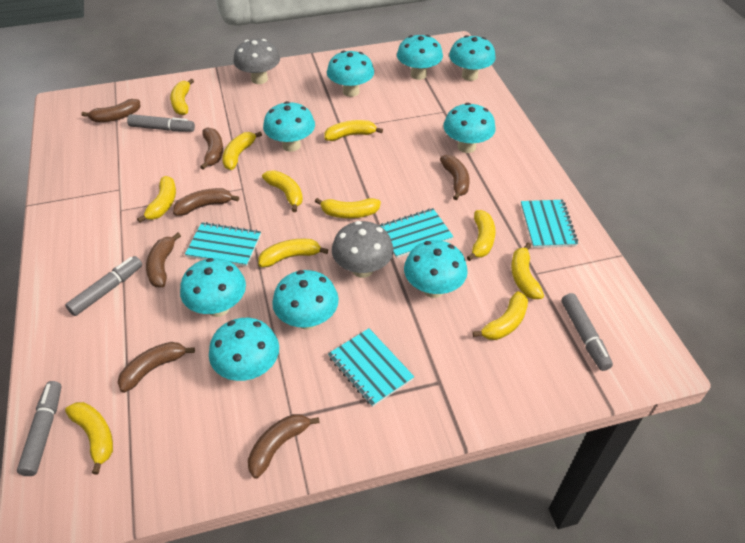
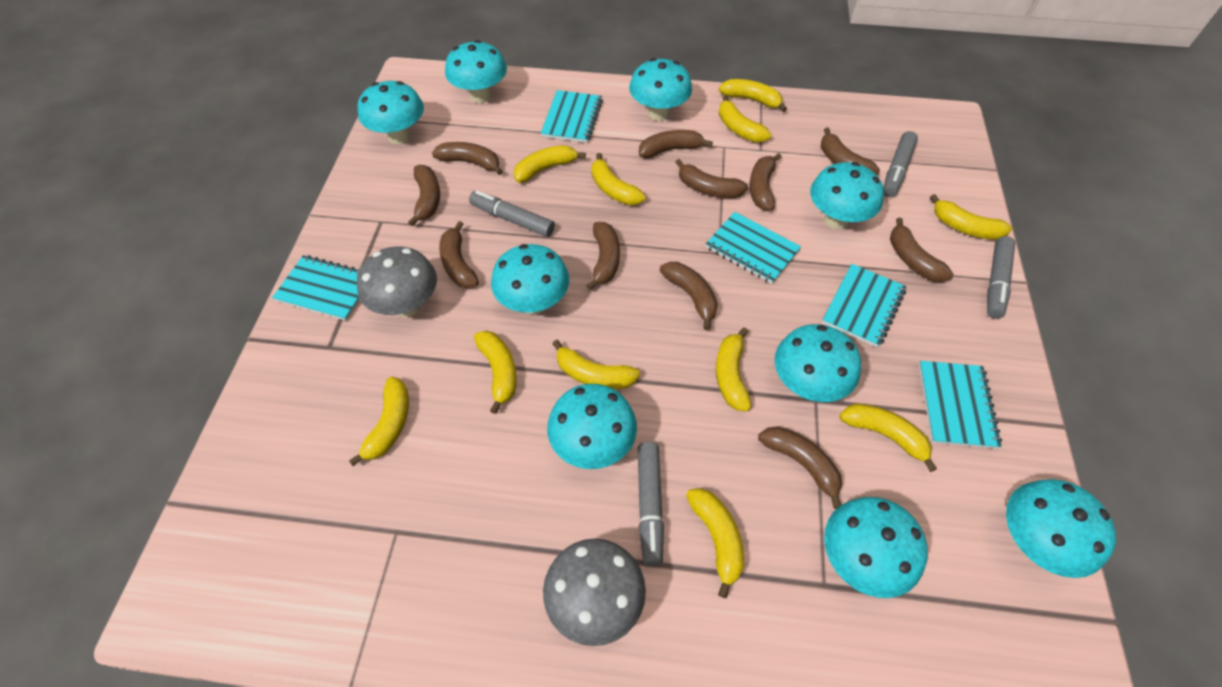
brown banana: [81,99,140,122] [118,342,195,392] [146,233,181,287] [173,188,239,216] [200,127,223,170] [248,414,320,479] [440,155,470,200] = 7 -> [408,165,440,226] [432,142,503,175] [439,221,479,288] [586,222,620,290] [639,130,713,158] [660,262,718,330] [675,159,748,198] [749,153,782,211] [758,426,842,509] [821,128,880,175] [890,218,953,282] = 11
turquoise notebook: [185,222,261,267] [328,328,414,407] [379,208,454,258] [521,200,578,248] = 4 -> [272,255,360,321] [541,90,603,143] [706,212,801,284] [822,264,906,347] [919,361,1002,449] = 5

